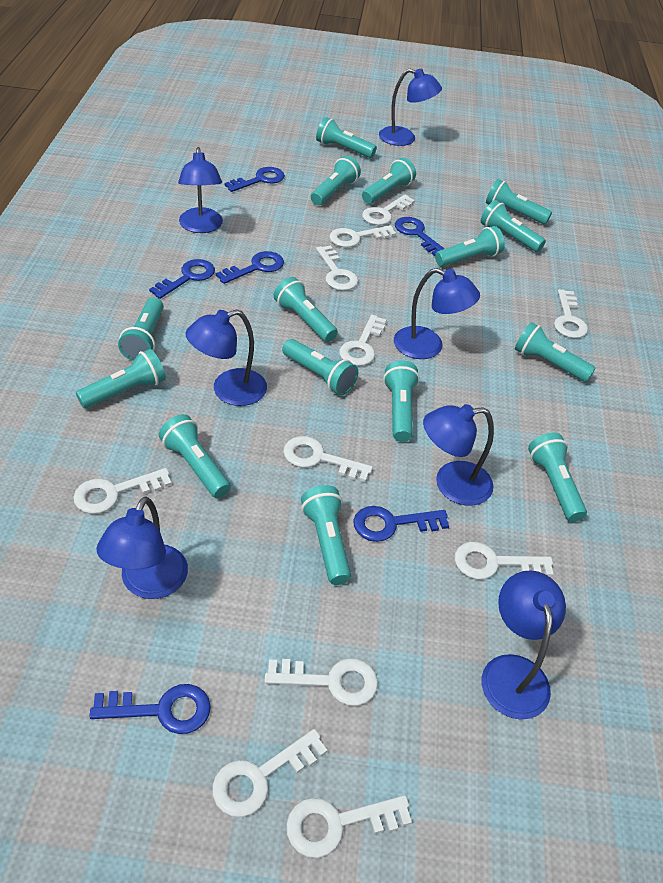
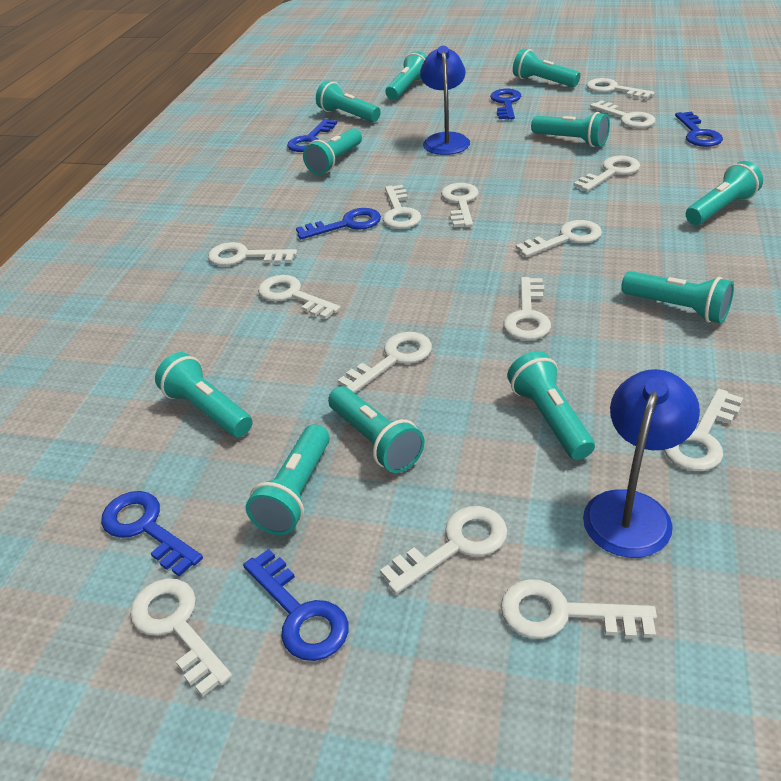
blue lamp: [96,497,188,599] [178,147,223,233] [185,309,267,406] [379,69,442,146] [394,268,480,359] [423,404,494,506] [482,570,566,720] = 7 -> [420,46,470,155] [583,369,700,558] = 2
turquoise flashlight: [76,349,166,408] [118,297,164,361] [159,414,231,498] [274,277,338,342] [282,339,358,395] [301,485,351,585] [311,156,361,205] [316,117,377,158] [362,158,416,204] [383,361,420,442] [435,226,505,267] [481,200,546,252] [486,179,552,224] [515,322,595,382] [528,433,587,522] = 15 -> [155,352,253,437] [246,424,330,535] [303,128,362,175] [316,81,381,122] [328,386,425,473] [386,51,427,100] [507,351,595,460] [513,49,580,87] [531,112,610,147] [621,271,734,323] [686,161,763,225] = 11
white key: [73,468,172,514] [212,729,328,817] [264,658,378,706] [283,436,373,482] [286,795,412,858] [316,245,358,291] [329,225,396,247] [339,315,386,366] [362,194,415,225] [455,542,554,579] [554,289,588,338] = 11 -> [130,578,232,696] [208,242,297,266] [258,275,340,319] [338,332,432,393] [380,506,507,594] [382,185,421,229] [441,183,479,227] [501,579,657,639] [503,277,551,340] [516,220,602,257] [574,156,640,192] [586,78,655,100] [590,100,655,128] [664,389,743,471] = 14

